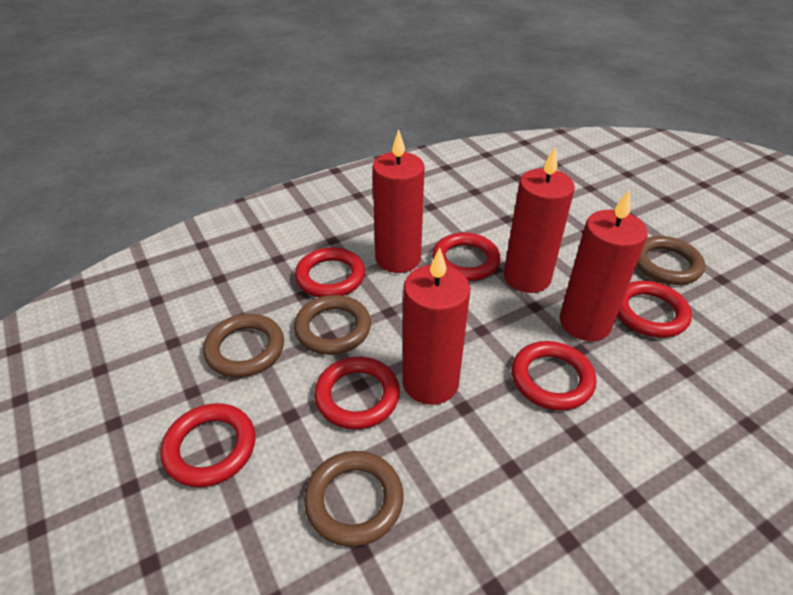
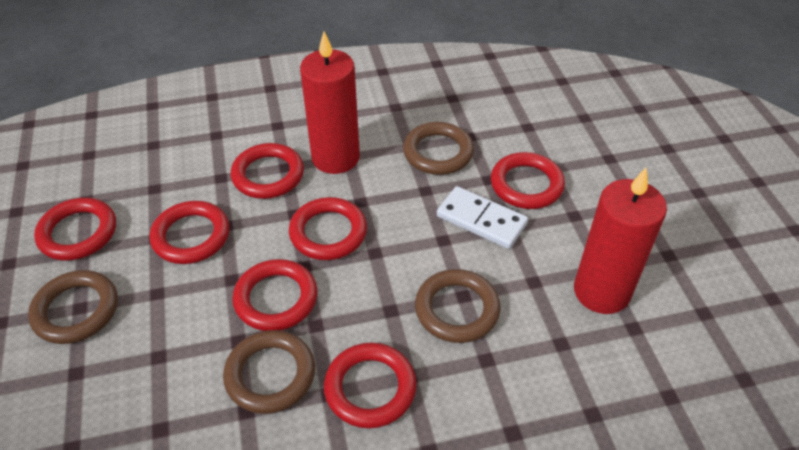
red candle: [372,129,425,273] [402,247,470,405] [504,147,575,293] [560,189,648,341] = 4 -> [300,32,360,174] [574,168,667,314] = 2
red ring: [161,403,255,487] [295,247,365,297] [314,357,400,430] [432,232,500,281] [511,341,596,411] [617,281,692,338] = 6 -> [34,198,116,261] [149,201,230,264] [231,143,304,199] [232,259,317,331] [289,197,367,260] [324,343,417,428] [491,152,565,209] = 7
white domino: none = 0 -> [437,186,528,249] = 1

